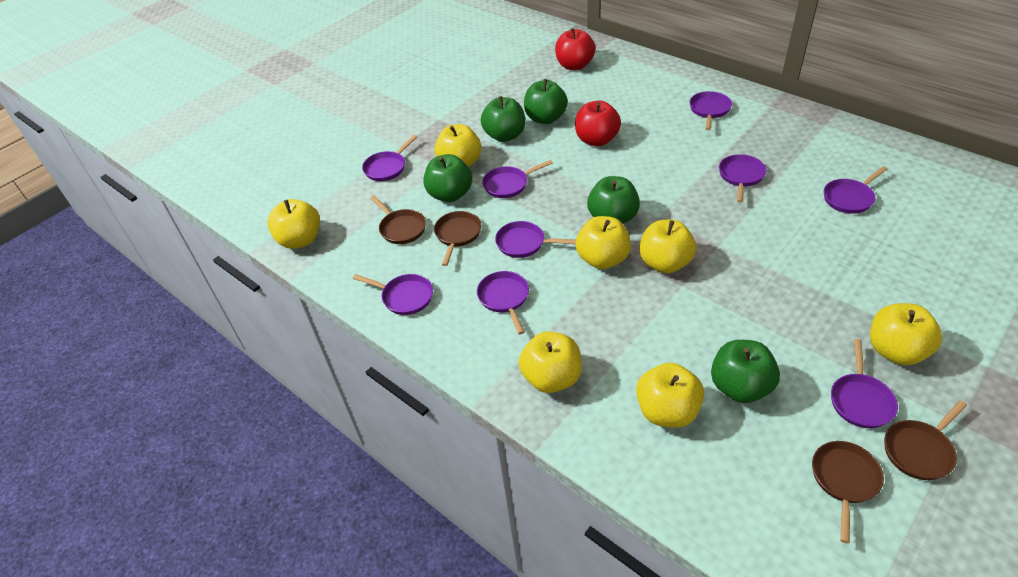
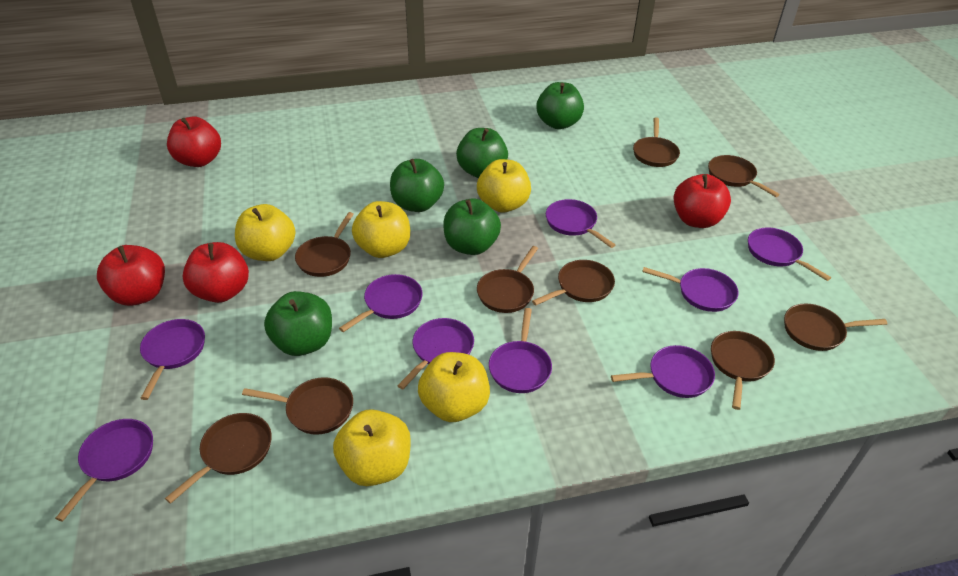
brown pan: [370,195,426,244] [434,211,481,266] [812,441,884,543] [884,400,967,480] = 4 -> [165,413,272,504] [242,377,353,435] [295,212,354,277] [477,246,538,313] [532,260,615,306] [633,117,680,167] [708,155,780,197] [711,331,775,410] [784,304,887,351] = 9
red apple: [555,28,595,70] [575,100,621,146] = 2 -> [97,245,165,306] [167,117,221,167] [183,242,249,303] [674,174,731,228] = 4
yellow apple: [267,199,320,249] [435,124,481,167] [519,331,582,393] [576,216,631,269] [636,363,704,428] [639,220,696,273] [870,303,942,365] = 7 -> [235,204,295,261] [333,409,411,486] [352,201,410,258] [418,352,490,422] [477,159,531,213] = 5

